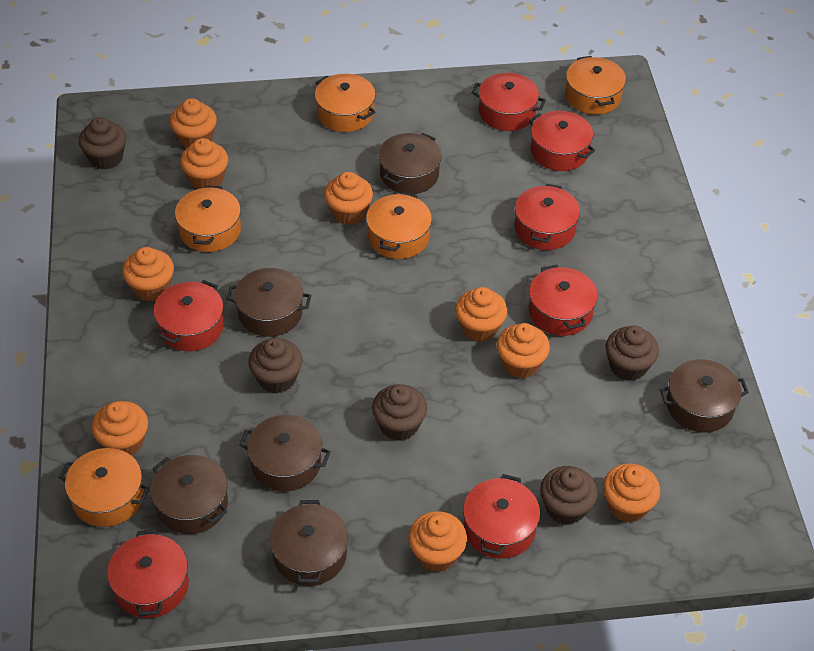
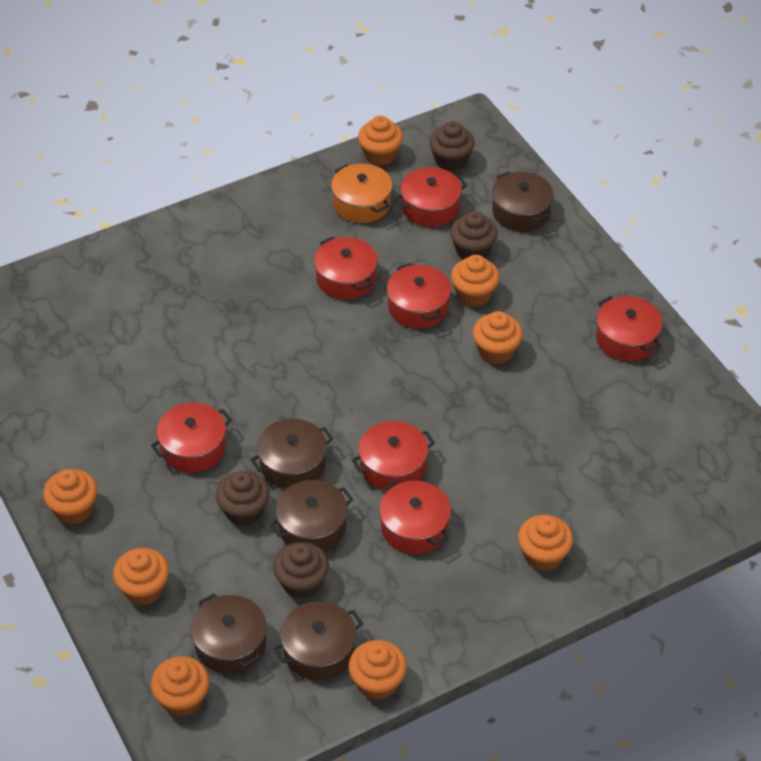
brown cupcake: [79,117,126,170] [248,338,302,393] [372,384,427,441] [540,466,598,525] [606,326,659,381] = 5 -> [216,471,270,527] [273,542,329,599] [429,121,475,171] [450,211,498,260] = 4
brown pot: [151,455,228,534] [227,268,311,337] [239,415,331,491] [270,500,348,586] [378,133,442,194] [660,359,749,433] = 6 -> [191,593,267,674] [250,419,333,489] [270,480,353,552] [274,601,363,680] [492,171,554,231] = 5
orange cupcake: [92,401,148,456] [122,247,174,301] [170,98,217,148] [180,138,228,189] [324,172,373,225] [408,511,467,572] [455,287,507,342] [497,323,550,378] [603,463,660,522] = 9 -> [43,469,97,524] [113,548,169,605] [151,656,209,717] [349,640,407,700] [358,116,403,166] [451,255,499,307] [473,311,523,364] [518,515,573,571] = 8
orange pot: [58,448,150,527] [175,185,241,252] [315,74,376,132] [366,192,432,259] [565,56,626,115] = 5 -> [331,164,393,223] = 1

